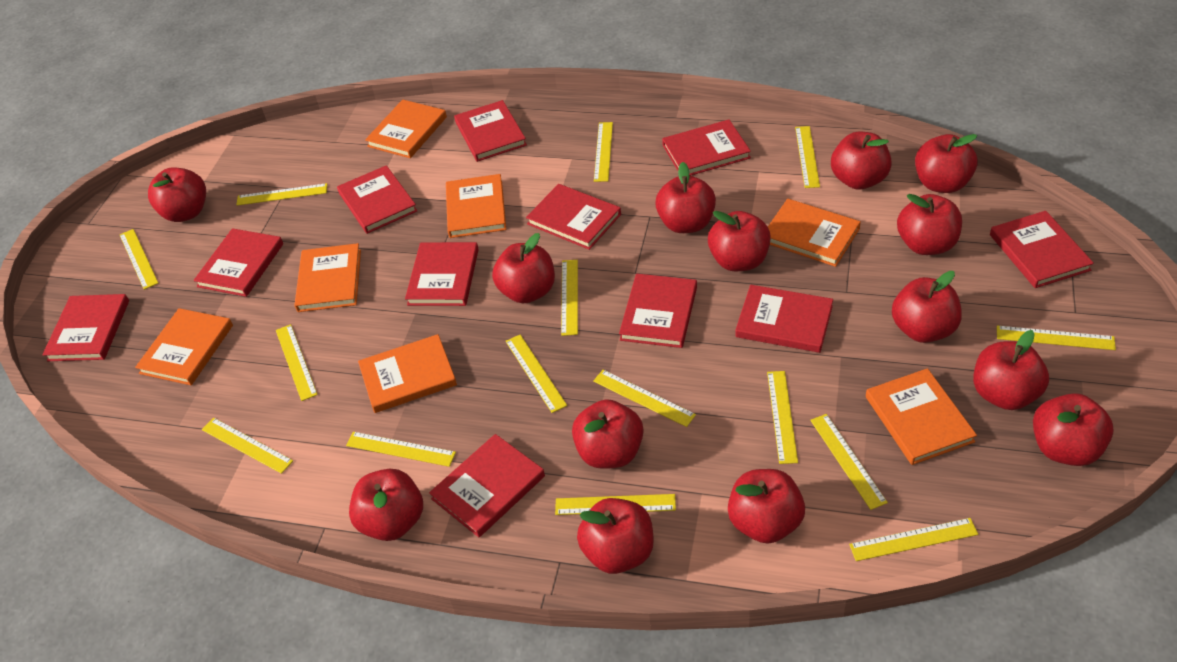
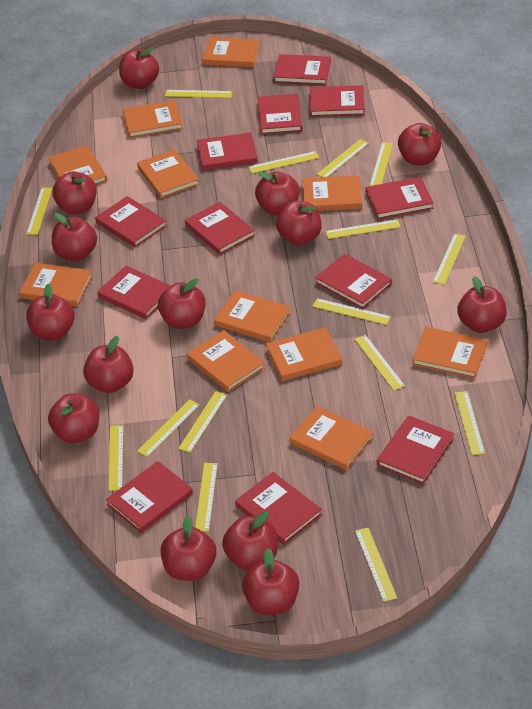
orange book: [135,308,233,385] [294,243,361,312] [358,334,457,413] [365,99,447,158] [446,174,506,238] [768,199,861,267] [866,368,977,465] = 7 -> [19,263,92,307] [48,145,107,185] [123,100,183,138] [137,149,199,198] [187,330,265,392] [202,37,260,67] [214,290,291,342] [266,327,342,381] [289,406,374,470] [302,175,362,211] [412,327,488,378] = 11
red book: [42,294,129,361] [194,228,283,297] [337,165,417,234] [405,242,479,306] [429,434,545,537] [454,100,527,162] [526,184,621,250] [619,274,697,348] [662,119,751,176] [735,285,833,353] [990,211,1094,288] = 11 -> [95,196,167,247] [97,266,171,319] [106,461,193,533] [185,202,255,255] [197,133,258,171] [235,472,322,545] [258,94,303,135] [274,54,331,85] [310,85,365,117] [315,254,392,309] [366,177,434,219] [377,415,454,484] = 12

